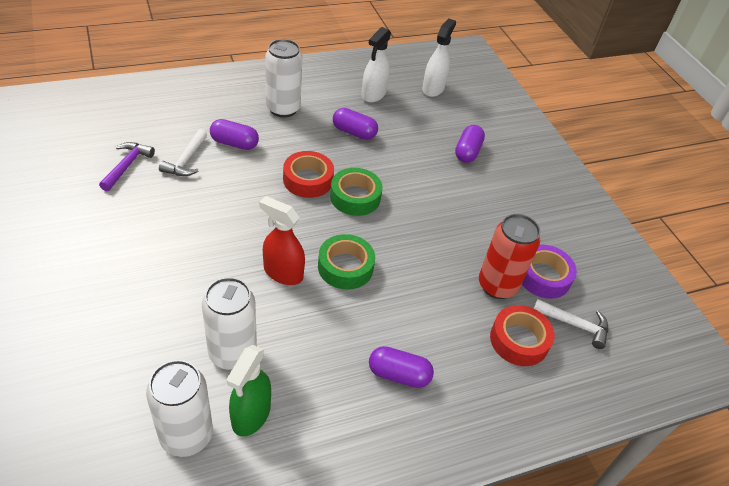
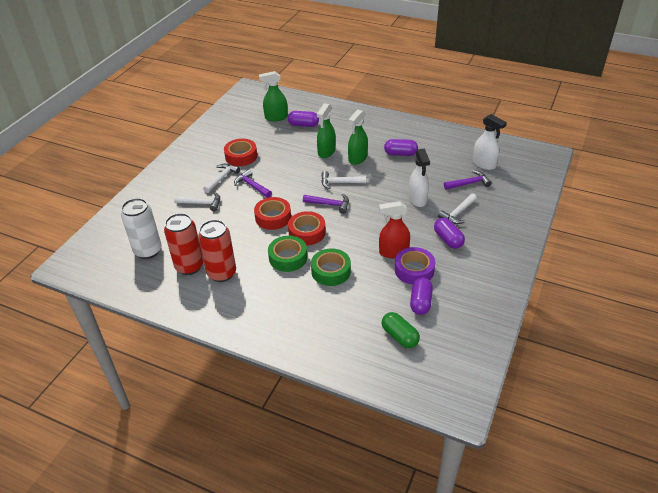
green capsule: none = 0 -> [382,312,420,348] = 1
green spray bottle: [227,345,271,437] = 1 -> [259,71,288,121] [317,103,335,158] [348,110,368,165] = 3
purple hammer: [99,142,155,191] = 1 -> [234,169,272,198] [303,194,349,214] [444,170,491,190] = 3
red can: [479,214,540,299] = 1 -> [164,213,203,275] [198,220,236,282] = 2
red tape: [283,151,334,198] [490,305,554,366] = 2 -> [224,139,257,166] [254,197,291,230] [288,211,326,245] = 3
white can: [146,360,213,457] [202,277,257,370] [265,39,302,118] = 3 -> [121,198,162,259] = 1
white hammer: [159,129,207,176] [533,299,608,349] = 2 -> [174,192,220,212] [203,164,240,193] [321,171,366,189] [438,193,477,224] = 4

